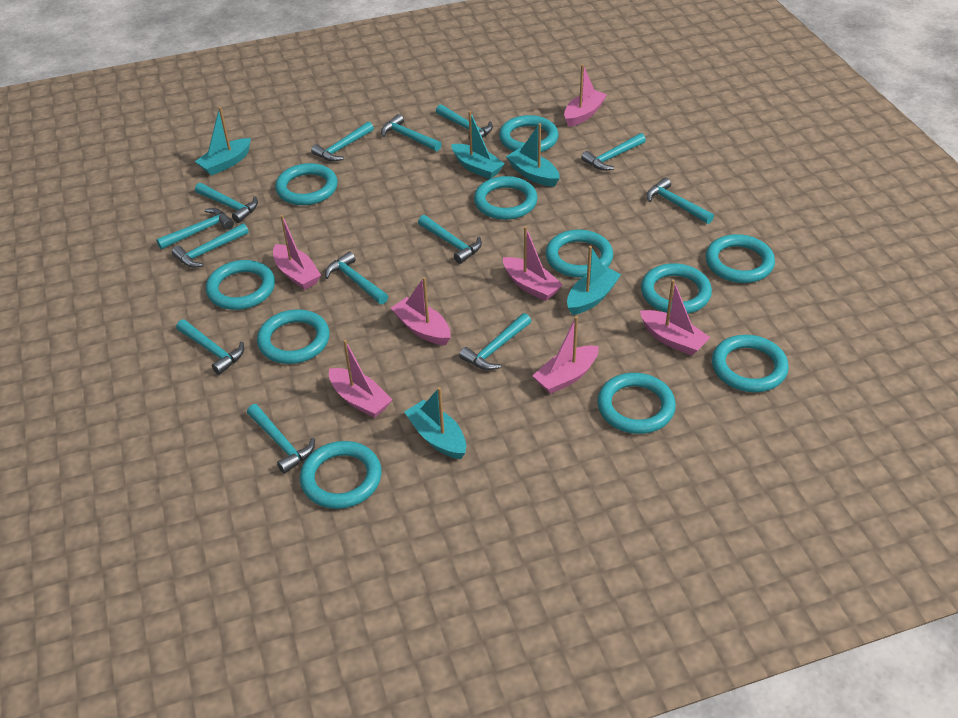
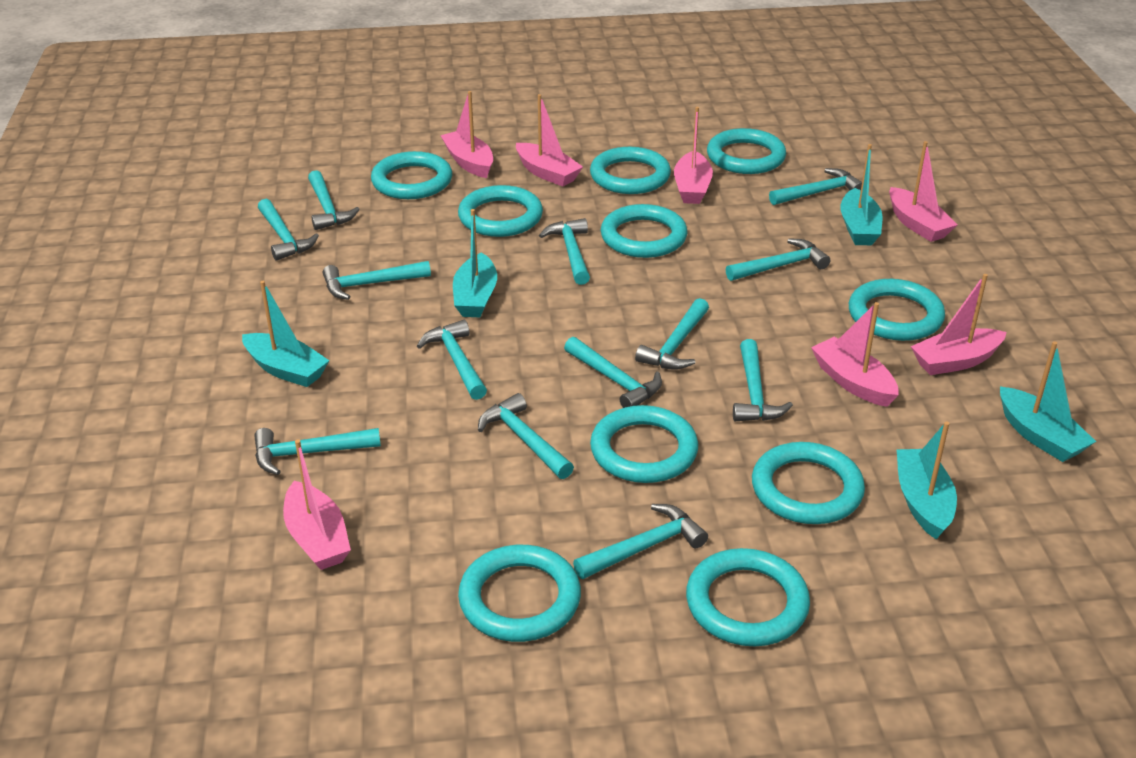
turquoise ring: [206,260,275,310] [257,309,330,364] [275,163,338,205] [300,441,382,509] [474,176,538,220] [499,115,559,152] [546,230,613,278] [597,373,676,434] [641,263,712,314] [705,234,775,283] [712,335,789,392] = 11 -> [371,151,452,199] [458,185,543,237] [458,545,581,642] [590,147,671,194] [590,405,698,483] [601,204,687,258] [686,548,810,646] [707,128,786,174] [752,442,865,524] [849,279,945,341] = 10

